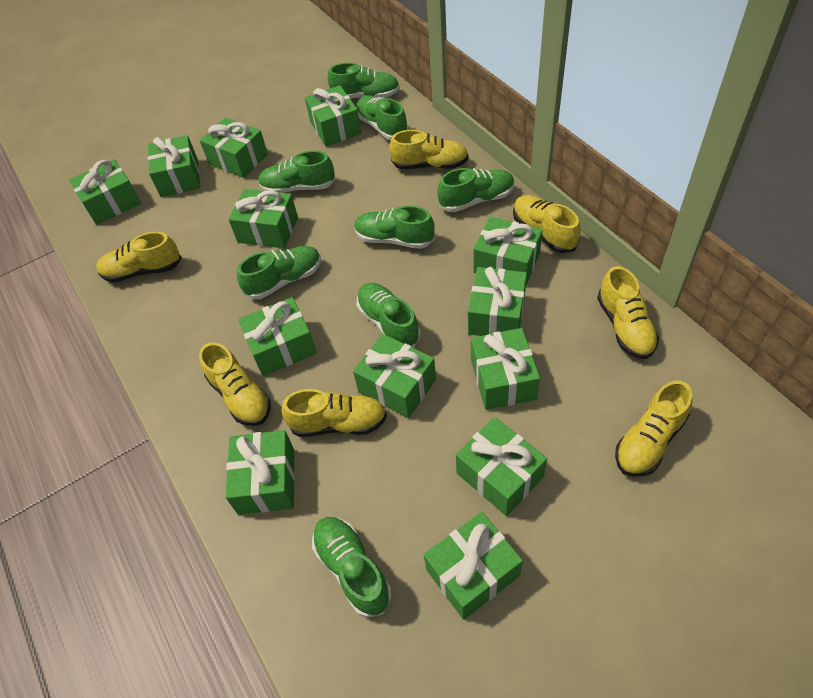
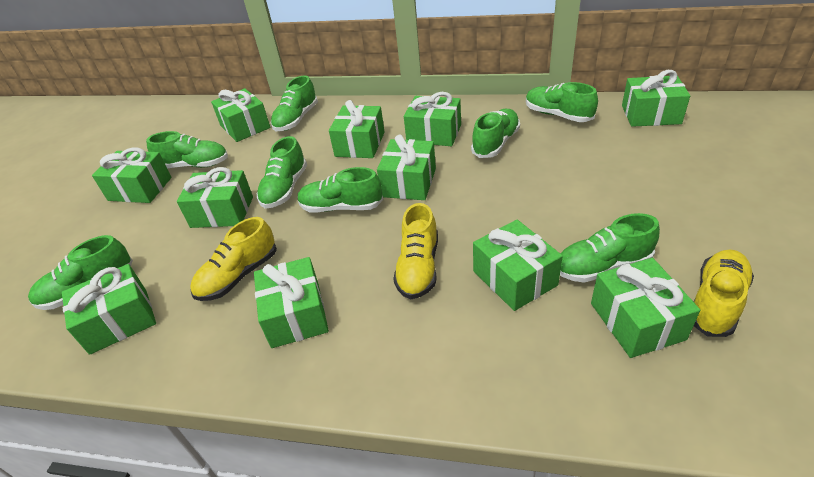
green gift: [69,159,141,225] [148,135,200,197] [200,118,268,178] [226,430,295,515] [228,189,298,248] [238,297,317,376] [305,85,361,146] [353,334,436,418] [424,512,523,620] [456,417,547,516] [468,267,527,336] [471,328,540,410] [474,217,543,285] = 13 -> [62,264,156,355] [92,147,172,203] [177,167,253,228] [211,88,270,142] [254,257,329,348] [329,100,385,158] [377,135,436,200] [404,92,461,146] [473,220,563,311] [591,258,700,358] [622,70,690,127] = 11
yellow shoe: [96,232,181,282] [199,342,271,426] [281,389,387,437] [389,130,469,169] [513,195,581,253] [597,266,659,359] [615,381,693,476] = 7 -> [190,217,277,301] [393,203,438,299] [694,249,754,337] = 3

